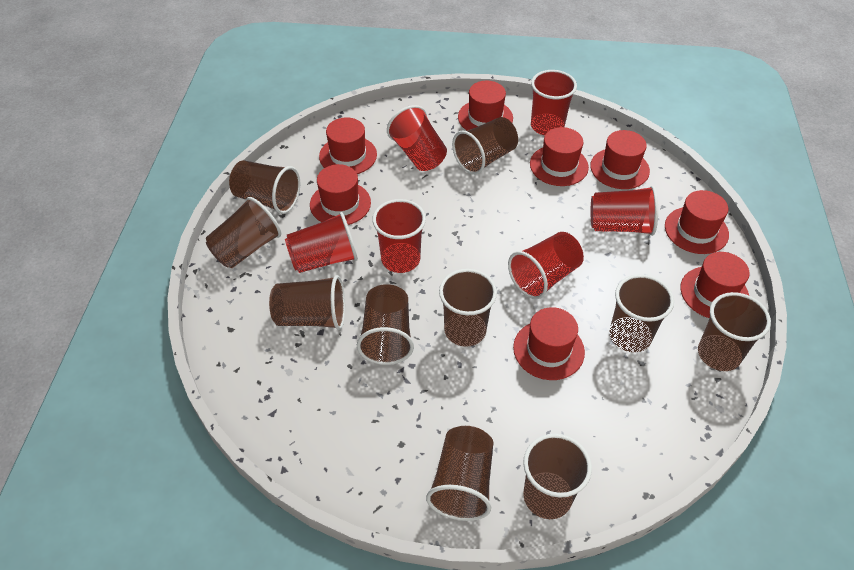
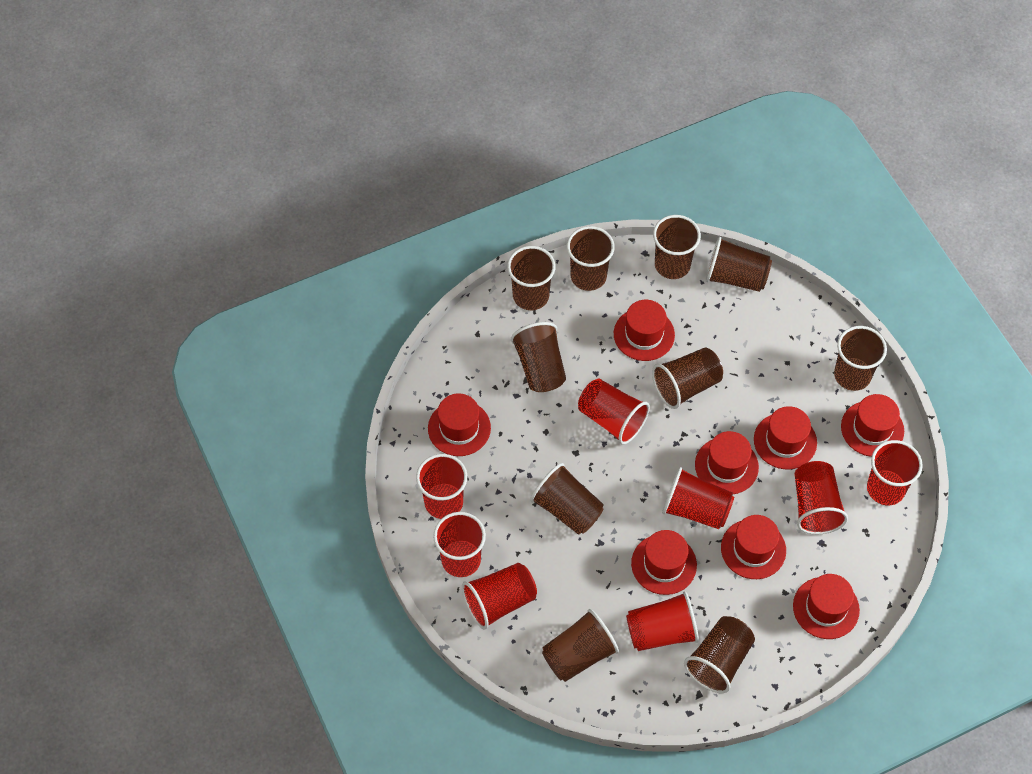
red cup: [285,212,358,273] [372,199,426,273] [387,105,447,171] [508,232,584,299] [531,70,577,135] [591,186,658,236] = 6 -> [416,454,467,519] [433,512,486,577] [462,563,537,629] [578,379,650,445] [626,591,699,651] [662,467,734,529] [795,461,848,534] [867,440,923,505] = 8

